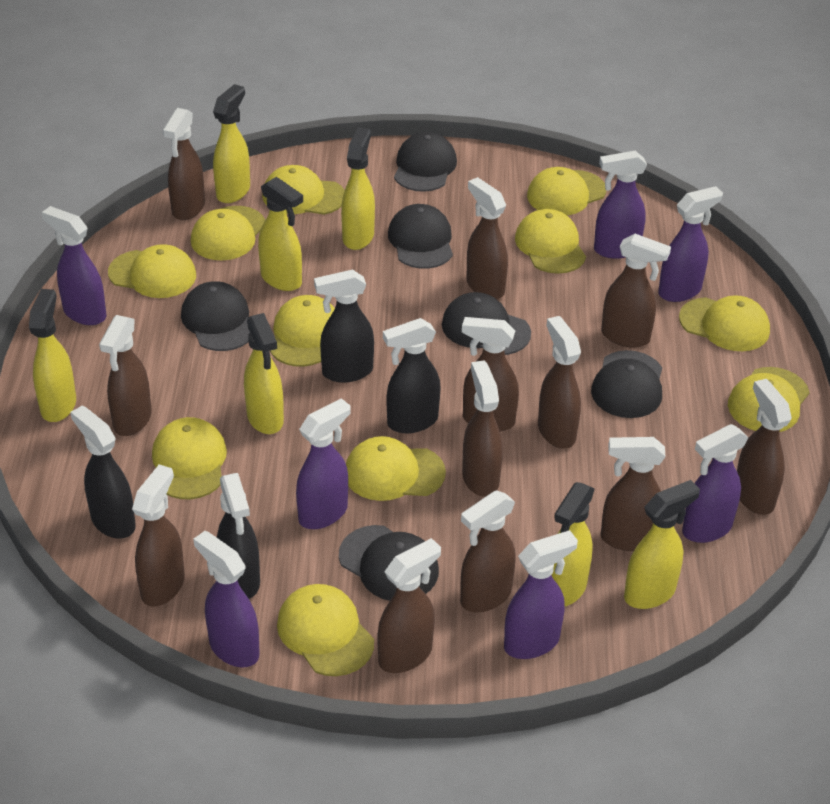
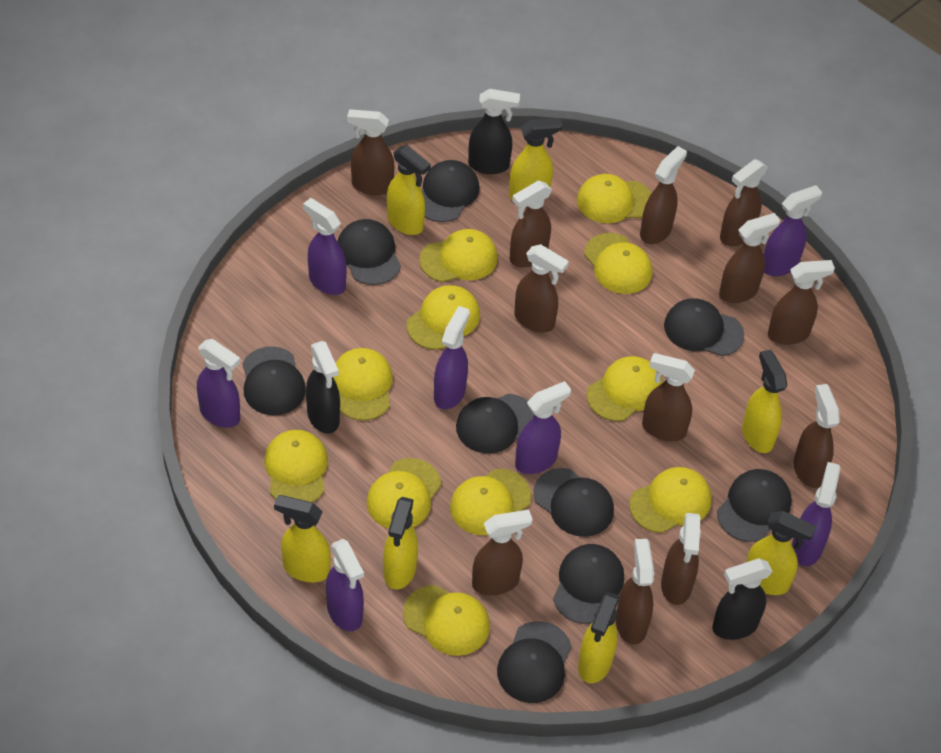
black cap: [181,281,250,351] [339,525,439,601] [388,204,453,269] [394,132,457,192] [442,292,531,355] [591,350,662,418] = 6 -> [242,346,306,415] [337,219,401,285] [422,160,479,222] [456,394,534,454] [497,621,572,703] [533,468,614,537] [553,544,624,624] [664,299,744,356] [717,469,792,542] = 9
black spray bottle: [70,406,136,539] [217,473,260,599] [314,269,374,382] [383,318,441,433] = 4 -> [306,341,340,434] [468,89,520,174] [712,558,773,640] = 3

